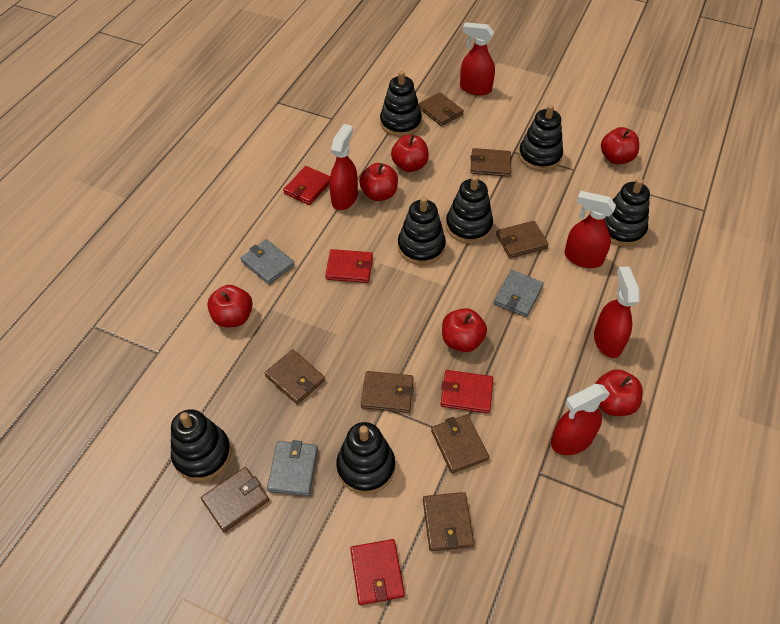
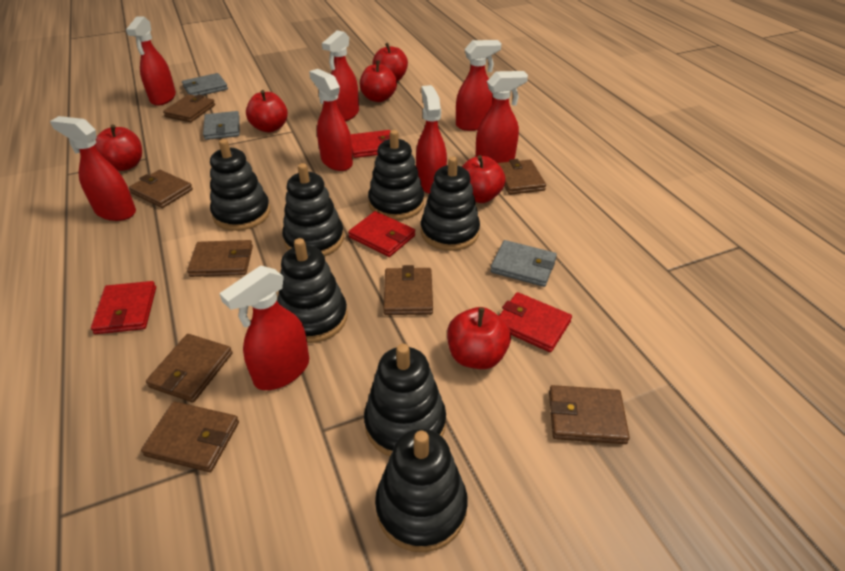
red spray bottle: [329,124,358,210] [460,22,495,95] [551,384,610,455] [564,191,616,268] [594,266,640,358] = 5 -> [50,116,136,221] [126,16,176,106] [219,265,309,390] [309,69,353,171] [322,30,359,121] [416,85,447,194] [456,40,502,131] [475,71,528,163] = 8

